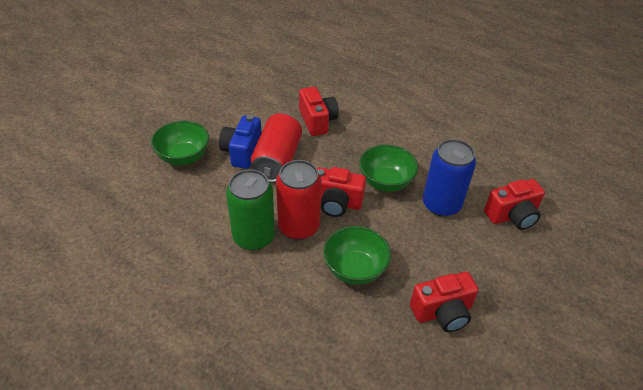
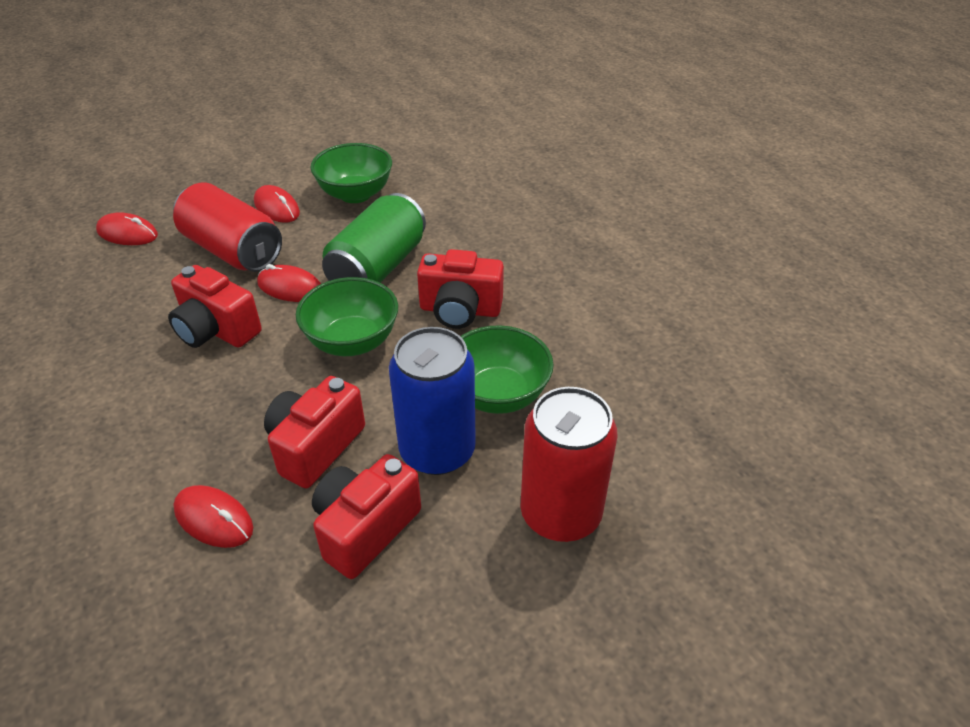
blue camera: [219,115,261,169] = 1 -> none = 0
red mouse: none = 0 -> [96,212,158,245] [173,485,253,548] [254,185,300,223] [257,264,321,302] = 4

